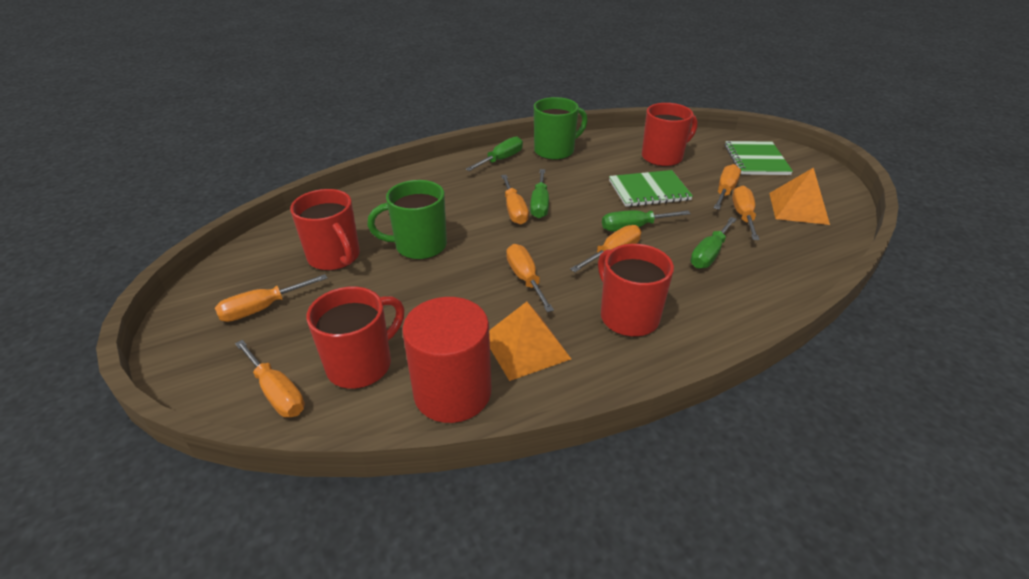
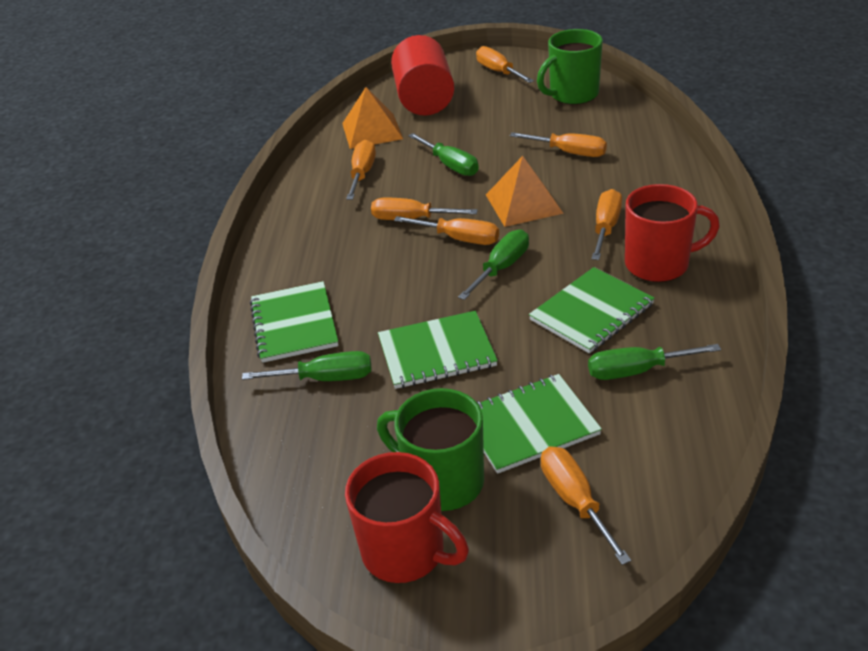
green notebook: [609,170,693,207] [725,141,793,175] = 2 -> [250,281,339,363] [378,311,498,389] [477,374,602,474] [529,267,655,353] = 4
red mug: [290,189,360,271] [306,287,404,389] [598,244,674,337] [642,103,698,167] = 4 -> [345,452,469,583] [625,184,720,282] = 2

